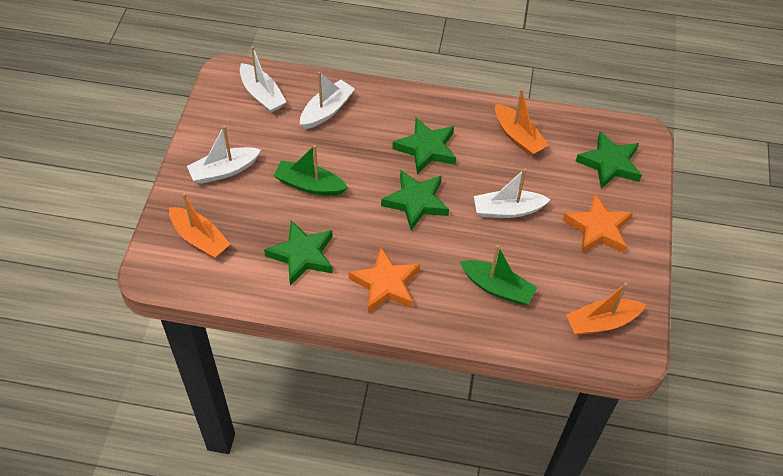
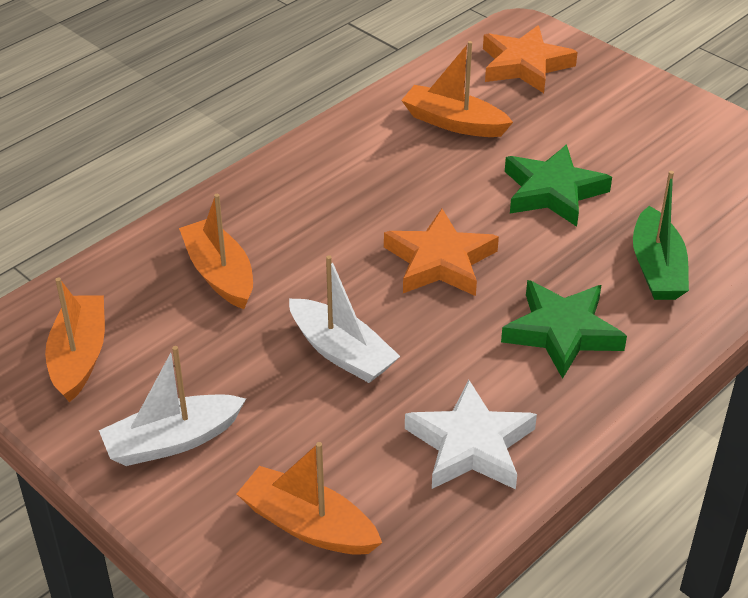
green boat: [273,145,348,196] [460,245,537,305] = 2 -> [633,171,689,300] = 1
green star: [264,220,333,286] [381,170,449,230] [392,118,456,174] [575,131,642,189] = 4 -> [501,280,627,379] [505,144,612,227] = 2
orange boat: [169,193,230,258] [495,89,549,156] [566,283,646,335] = 3 -> [45,277,105,402] [179,194,253,309] [237,442,382,555] [401,41,513,137] = 4
white boat: [187,126,261,184] [240,46,287,113] [300,71,355,129] [474,168,551,218] = 4 -> [99,346,246,466] [289,255,400,383] = 2
white star: none = 0 -> [405,380,537,489] = 1

